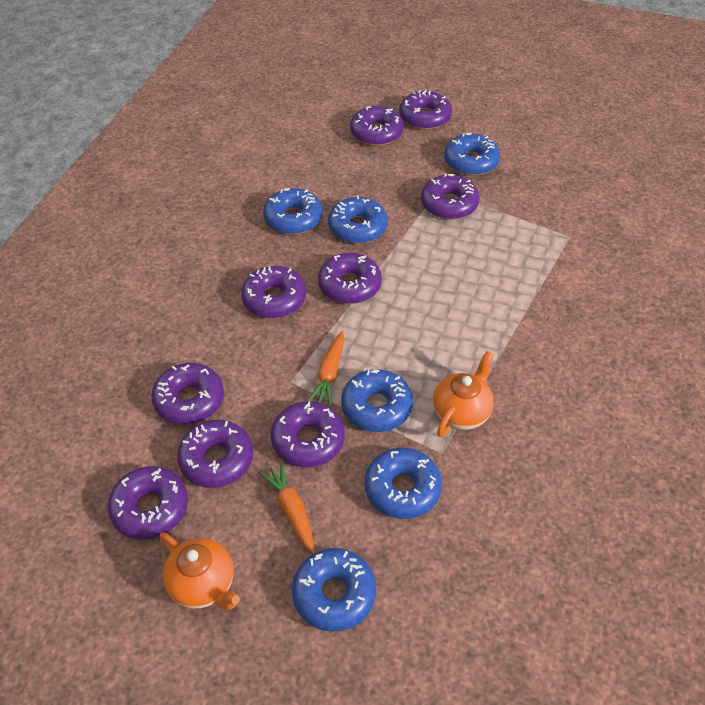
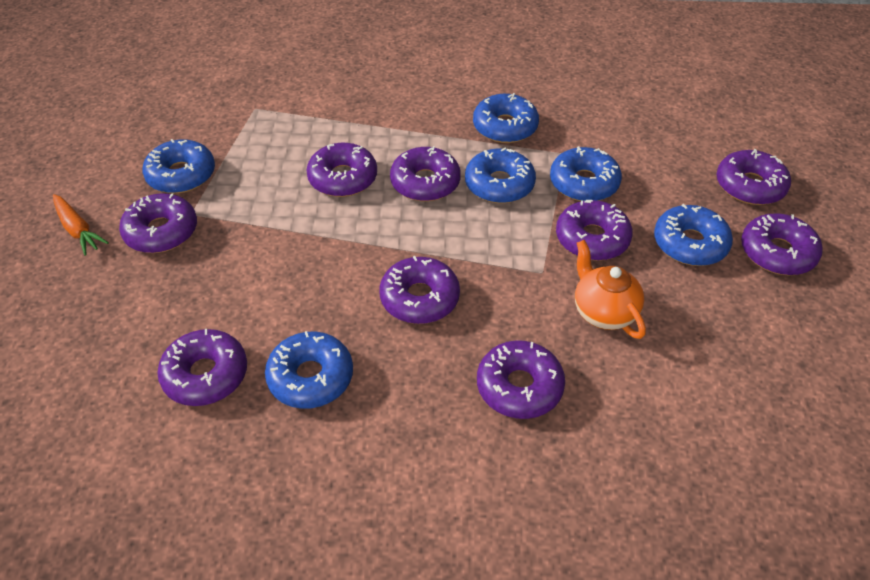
orange carrot: [259,462,315,554] [308,331,344,406] = 2 -> [53,194,109,256] = 1
orange teapot: [159,532,240,610] [433,351,494,437] = 2 -> [575,240,646,339] = 1

